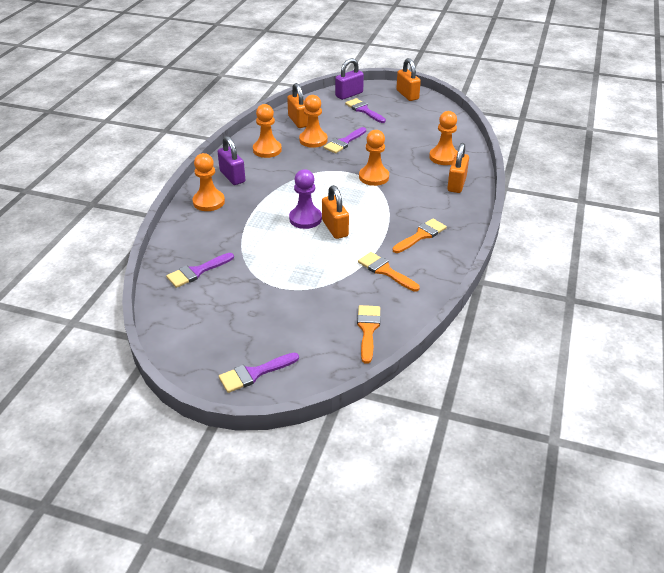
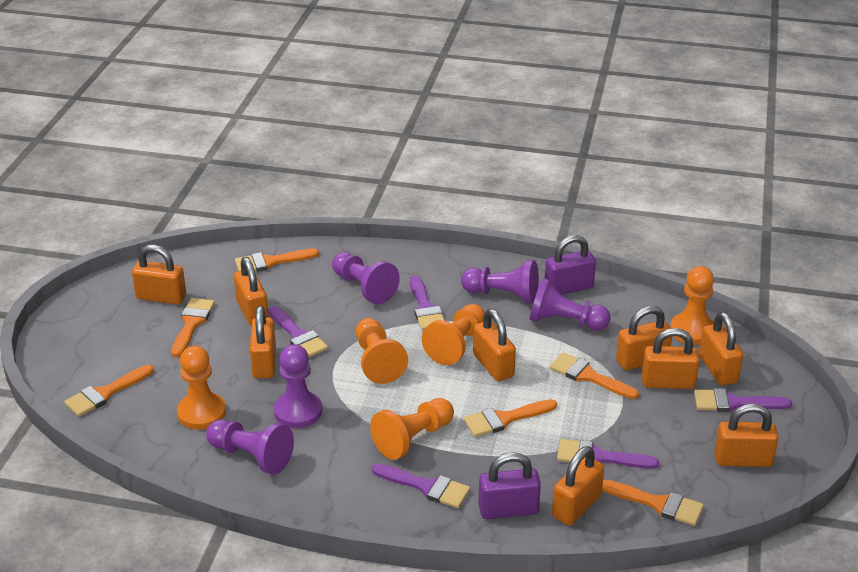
orange brush: [357,305,381,364] [358,252,420,292] [393,218,447,253] = 3 -> [64,365,154,417] [171,298,215,357] [235,248,319,272] [464,399,557,437] [550,352,639,399] [602,480,704,526] = 6
orange padlock: [287,83,308,128] [322,185,349,239] [396,58,421,101] [447,143,469,193] = 4 -> [132,245,186,305] [234,257,269,326] [250,306,276,378] [473,309,516,381] [552,446,604,525] [616,306,672,370] [641,328,700,389] [699,312,743,385] [714,404,779,467] = 9
purple brush: [166,253,234,288] [219,353,299,393] [324,127,366,153] [345,98,386,123] = 4 -> [268,306,328,357] [372,463,470,508] [410,275,445,330] [557,439,659,469] [694,389,792,412] = 5
purple pawn: [289,169,322,229] = 1 -> [206,419,294,474] [274,344,322,428] [332,252,400,304] [461,260,539,304] [529,278,611,331] = 5

